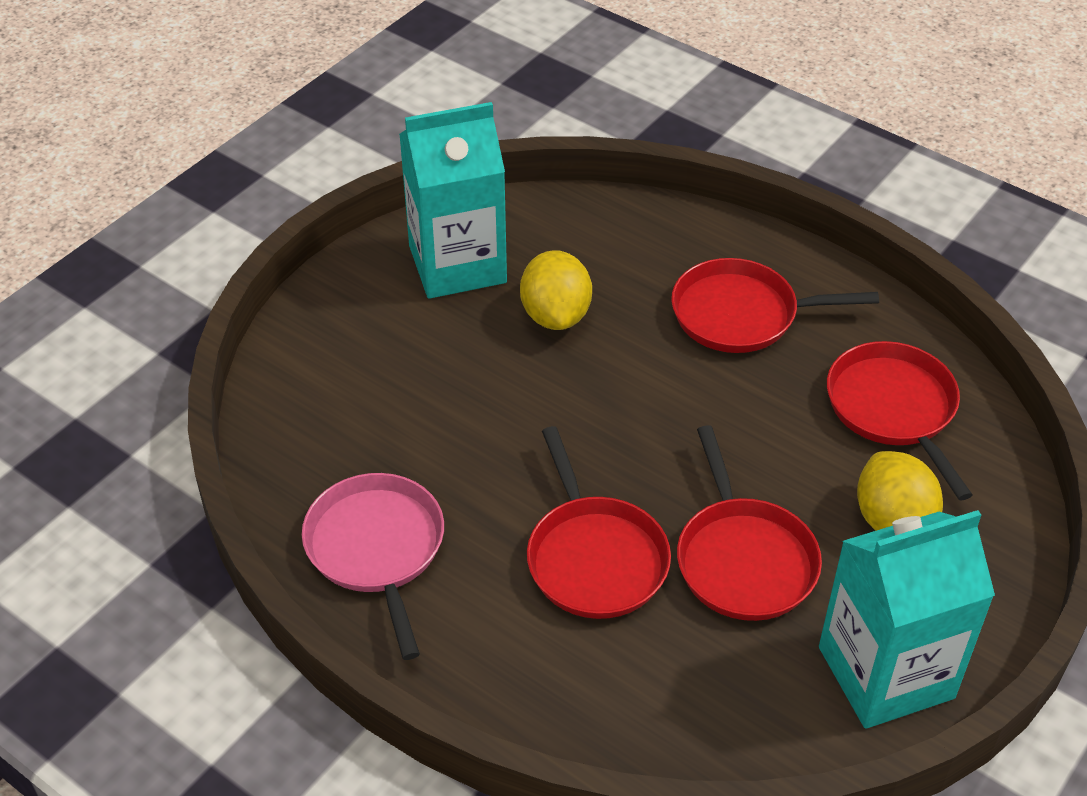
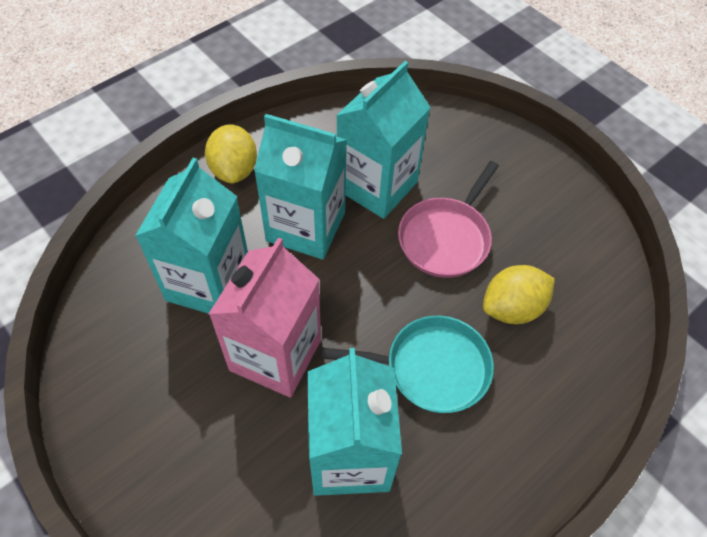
pink carton: none = 0 -> [209,238,321,398] = 1
red pan: [527,426,671,619] [671,258,879,353] [677,425,822,621] [827,341,973,500] = 4 -> none = 0
turquoise carton: [399,102,507,299] [819,510,995,729] = 2 -> [135,158,248,314] [254,114,347,259] [307,348,402,496] [336,61,431,219] = 4
turquoise pan: none = 0 -> [321,316,494,413] = 1

